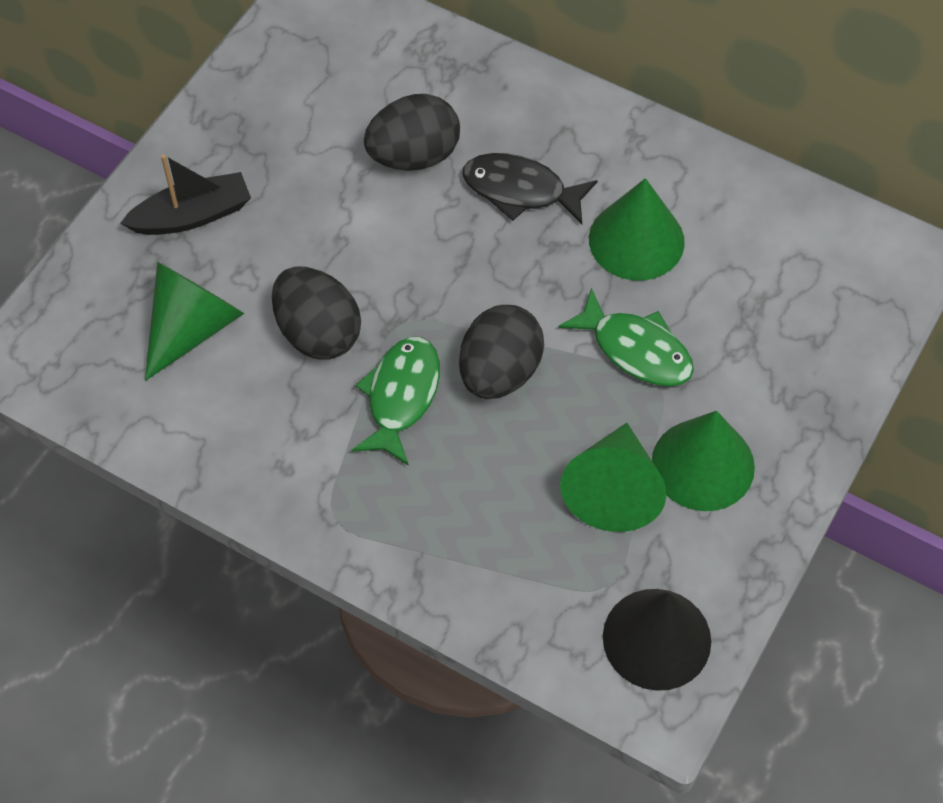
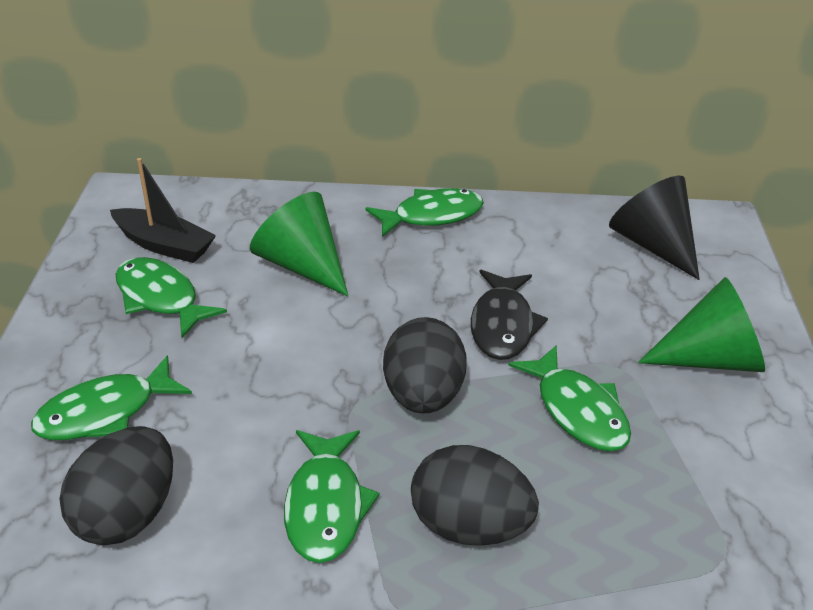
green cone: [145,262,244,381] [560,423,667,532] [589,178,685,281] [652,411,755,511] = 4 -> [250,192,348,296] [638,277,765,372] = 2
green fish: [352,337,440,466] [558,288,694,386] = 2 -> [31,355,192,441] [116,257,227,338] [284,430,379,563] [366,188,484,237] [508,345,631,452] = 5

